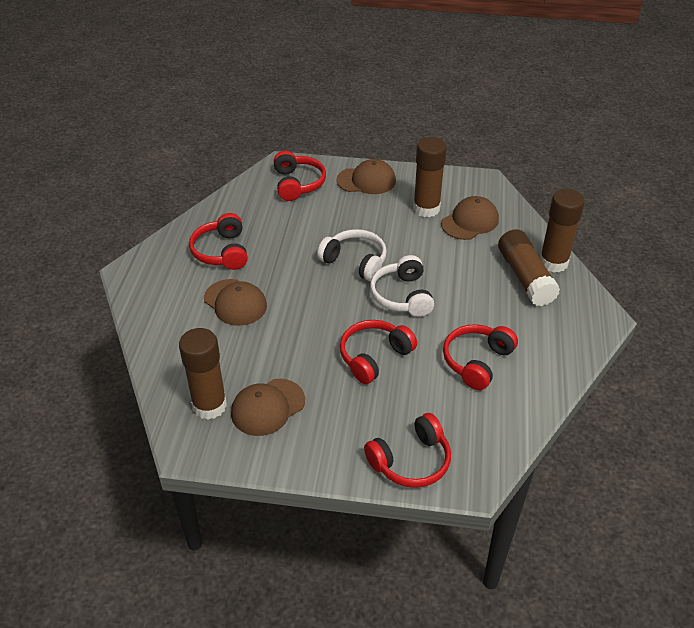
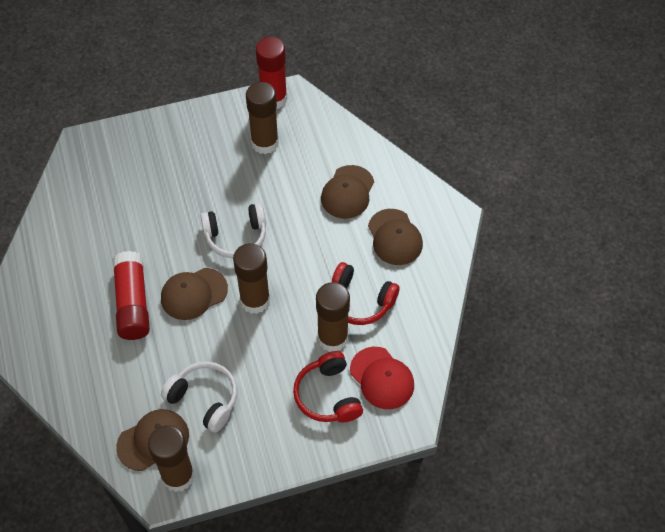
red cap: none = 0 -> [350,347,414,409] = 1
red glue stick: none = 0 -> [112,251,150,340] [256,37,287,109] = 2
red headphones: [189,213,248,270] [273,151,326,201] [340,320,417,384] [364,413,451,488] [443,324,518,390] = 5 -> [293,351,363,422] [332,262,400,325] = 2

